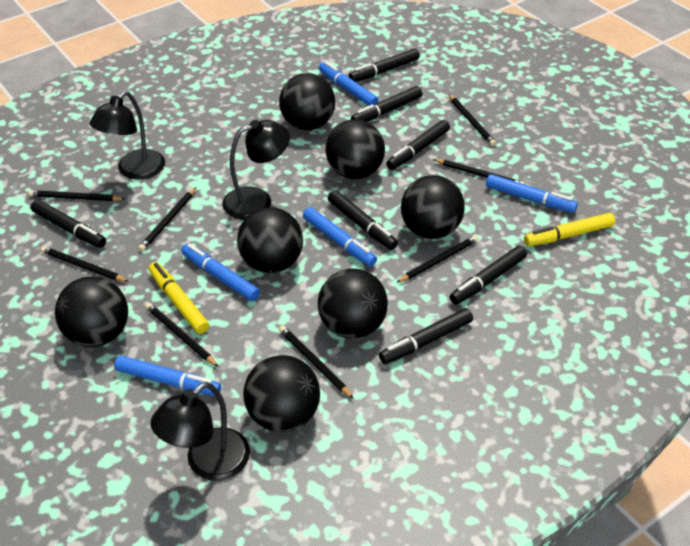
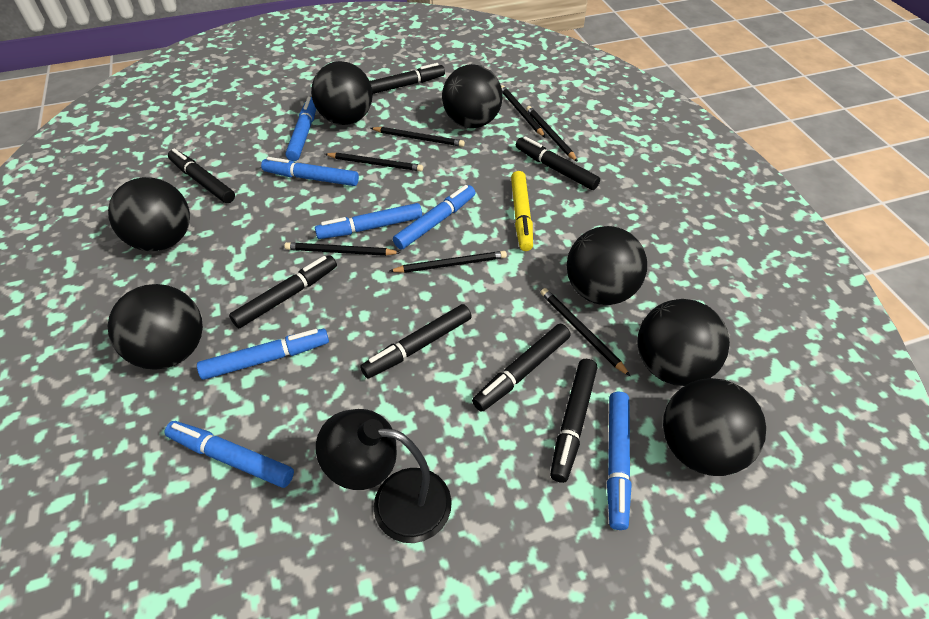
black lamp: [90,91,165,180] [150,382,250,481] [222,120,290,220] = 3 -> [316,409,452,543] = 1
black pencil: [28,190,125,201] [40,246,129,282] [138,187,196,251] [145,303,218,367] [279,325,354,399] [396,235,478,283] [433,159,525,184] [449,95,496,146] = 8 -> [284,242,401,256] [325,153,423,171] [371,127,465,147] [390,251,507,273] [501,85,545,137] [526,106,578,162] [540,288,631,377] = 7
blue marker: [114,355,221,396] [181,244,260,301] [303,207,377,266] [319,61,379,106] [486,174,578,213] = 5 -> [164,421,294,488] [197,329,329,380] [261,157,359,186] [285,97,316,161] [315,203,422,239] [393,185,475,249] [607,392,632,530] = 7
yellow marker: [149,262,209,334] [524,213,615,246] = 2 -> [511,171,533,251] = 1

